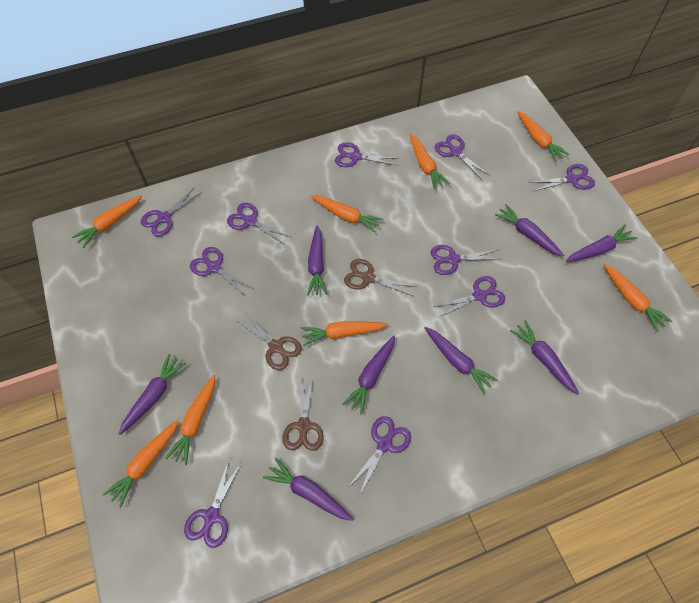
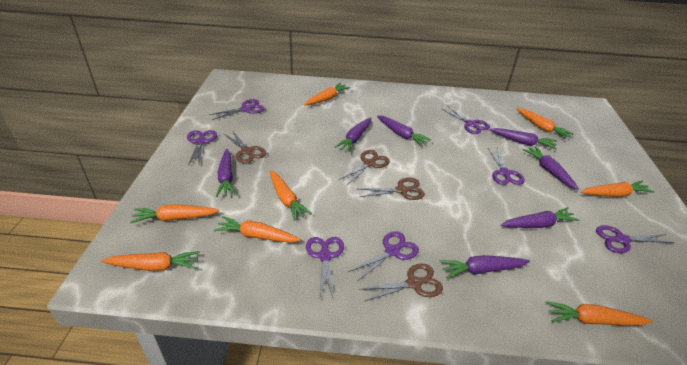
brown scissors: [236,312,302,370] [283,373,324,451] [344,259,416,297] = 3 -> [223,130,266,164] [339,150,390,185] [359,178,425,200] [359,263,443,302] = 4
purple carrot: [119,354,186,435] [263,458,353,521] [307,226,327,295] [342,336,395,414] [424,327,498,394] [494,204,564,257] [510,320,579,395] [566,224,637,262] = 8 -> [216,149,236,197] [335,117,371,152] [377,115,431,146] [440,255,530,278] [489,128,557,149] [501,207,579,228] [523,146,579,190] = 7
purple scissors: [140,187,202,237] [184,459,242,548] [190,247,254,297] [227,203,292,245] [335,142,398,167] [348,416,411,496] [431,245,501,275] [433,276,505,317] [435,134,489,180] [529,164,595,192] = 10 -> [187,130,217,165] [209,99,265,120] [306,237,344,299] [348,231,419,280] [442,106,490,134] [488,147,524,185] [596,225,674,253] = 7

